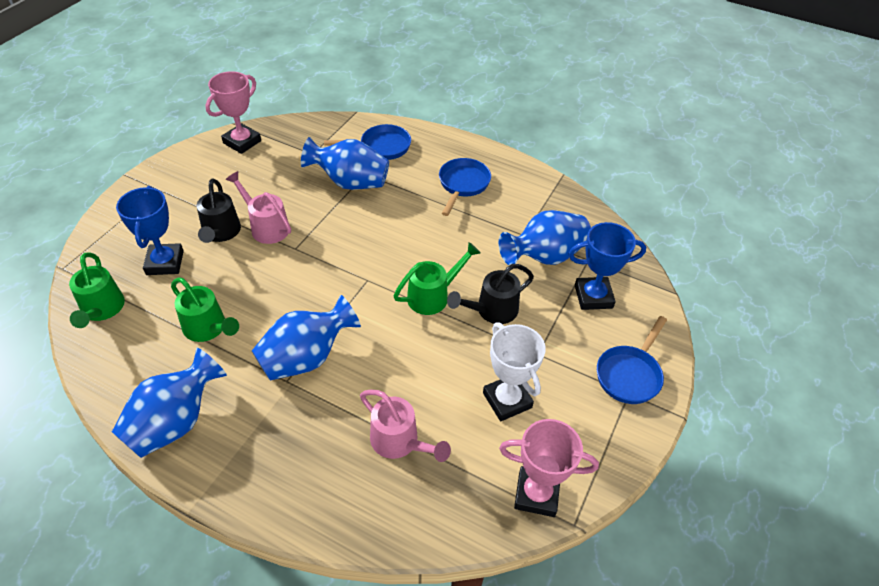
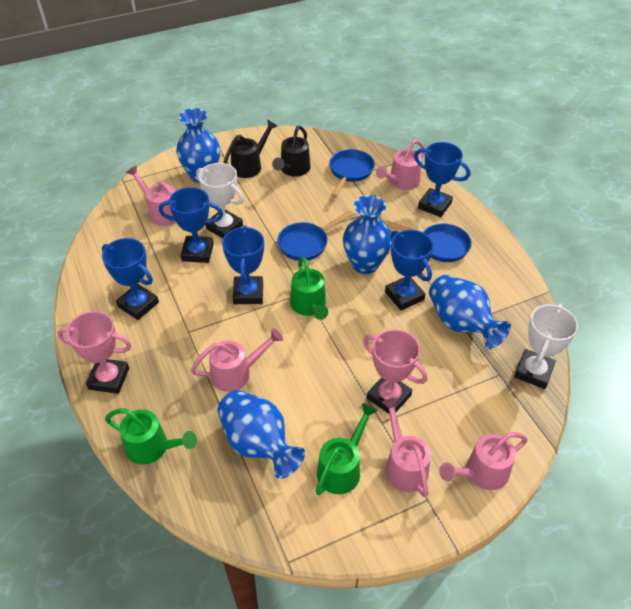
blue trophy: [116,186,184,275] [569,222,646,310] = 2 -> [102,238,159,320] [159,187,223,263] [222,225,264,304] [385,230,433,311] [414,142,470,217] = 5
pink watering can: [225,171,291,244] [360,390,451,462] = 2 -> [126,165,176,226] [191,328,283,392] [376,140,425,190] [381,398,431,497] [439,432,528,490] = 5
white trophy: [483,323,546,421] = 1 -> [196,163,243,238] [514,304,578,389] = 2

